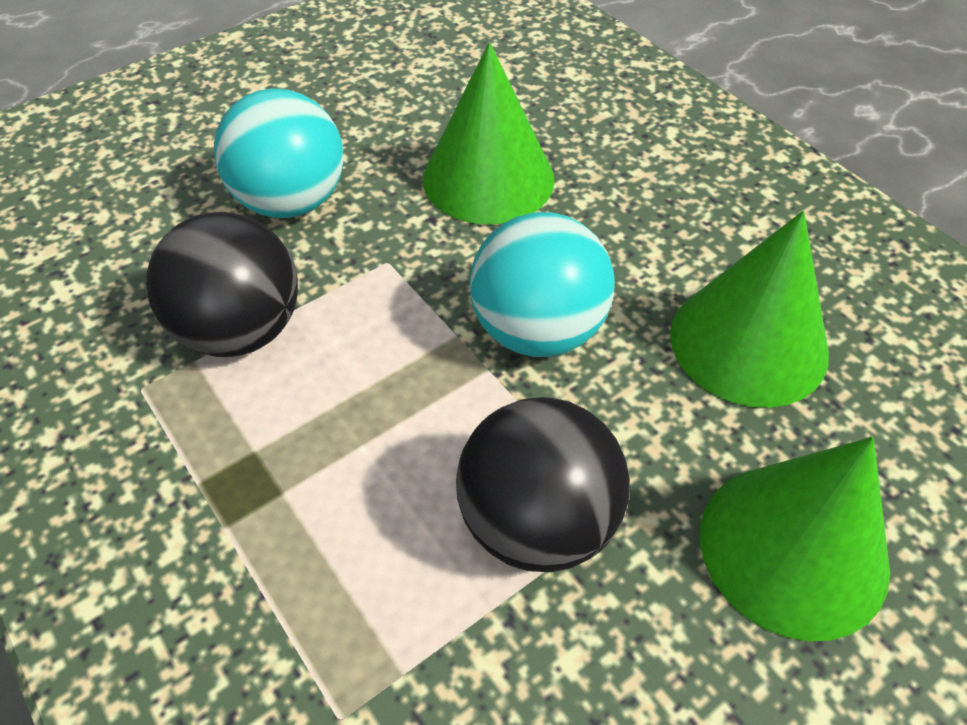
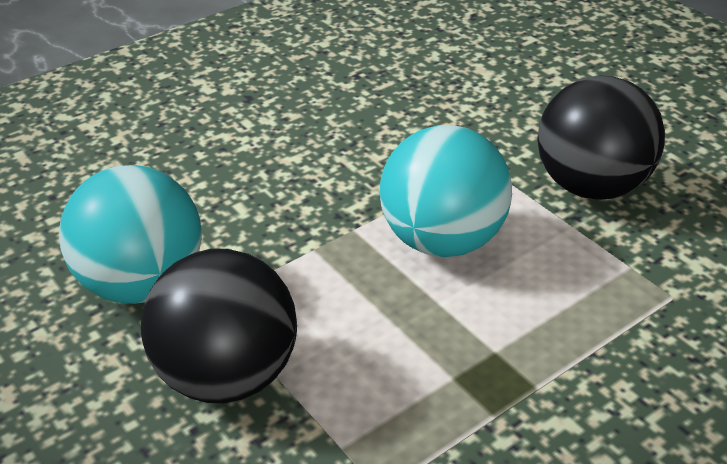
green cone: [423,42,555,225] [670,211,829,408] [700,437,890,641] = 3 -> none = 0

